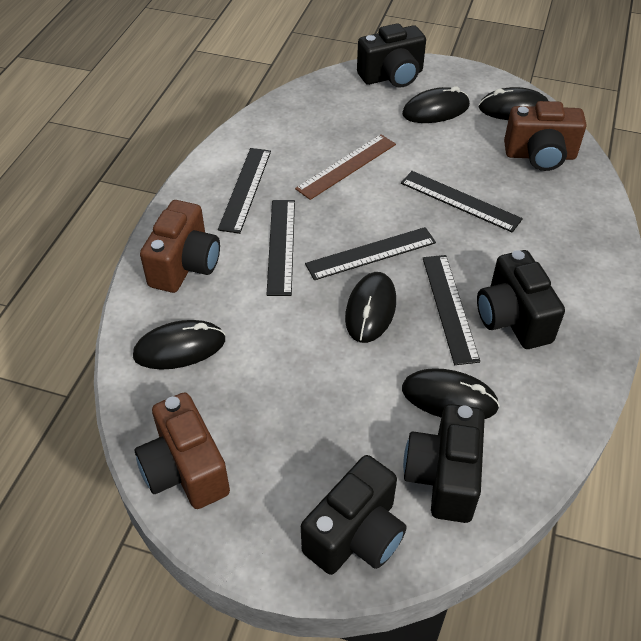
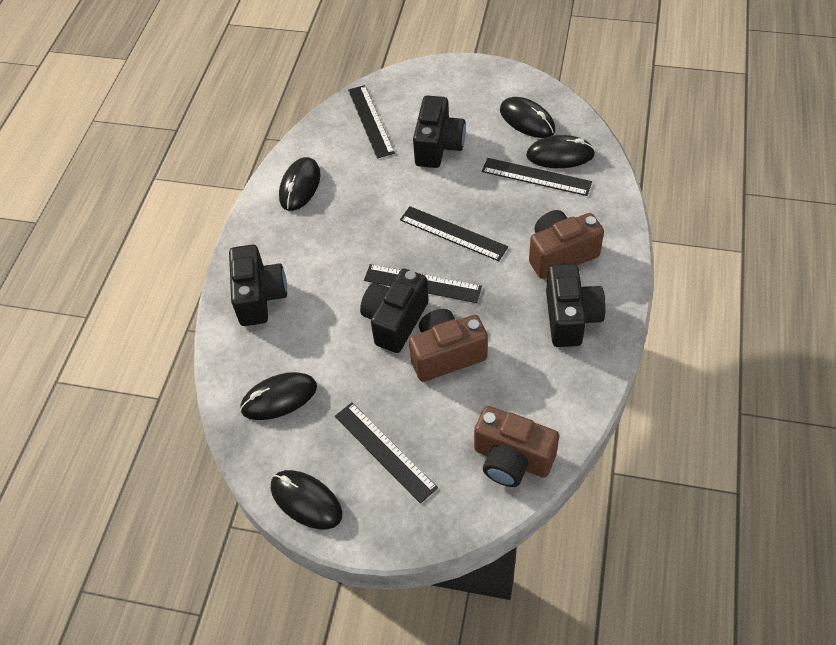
brown ruler: [295,134,396,200] = 1 -> none = 0

